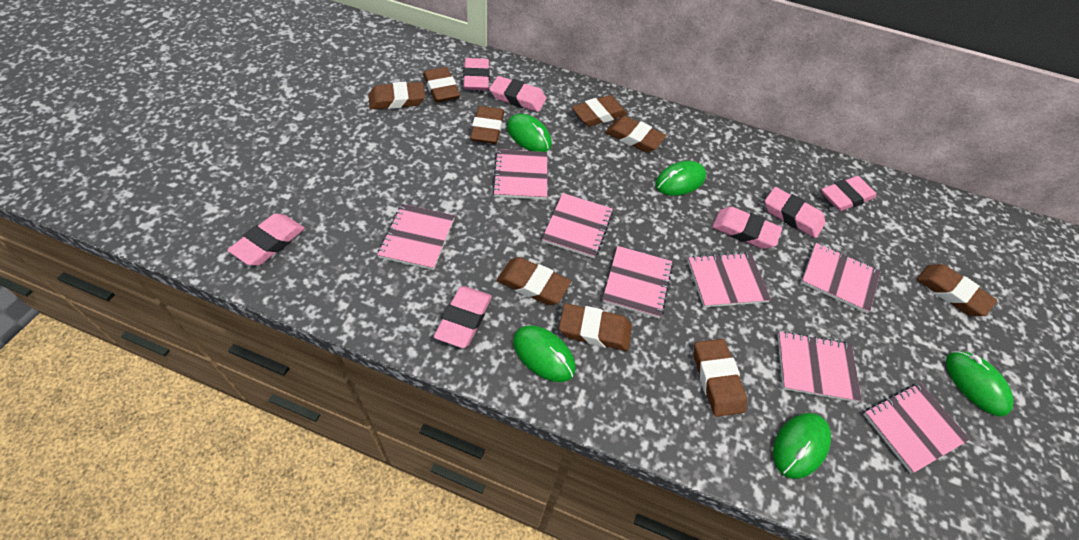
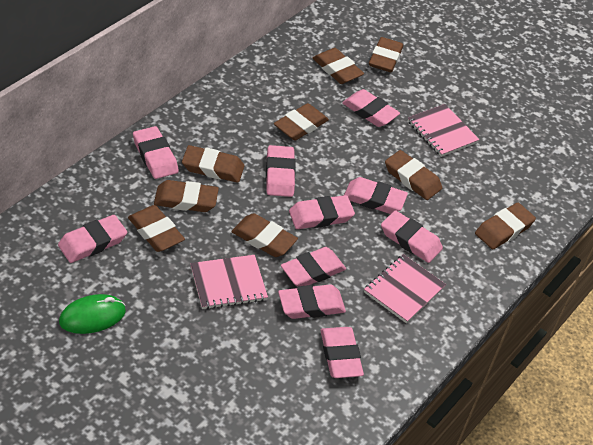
green mouse: [507,114,552,152] [513,325,576,382] [655,161,706,196] [773,413,831,479] [946,351,1014,417] = 5 -> [59,294,126,334] = 1
pink eraser: [228,213,305,266] [434,286,492,348] [463,58,490,90] [489,76,546,112] [712,207,782,249] [765,187,825,238] [821,176,876,211] = 7 -> [58,215,127,263] [133,126,179,179] [266,145,296,197] [278,284,346,319] [281,247,346,286] [289,195,355,229] [320,327,364,378] [342,89,400,127] [344,177,408,214] [381,210,443,263] = 10
pink notebook: [377,204,455,270] [492,149,547,200] [542,193,613,258] [602,246,673,318] [688,252,771,307] [778,331,862,402] [801,243,881,313] [863,383,970,473] = 8 -> [190,255,268,309] [364,254,446,323] [408,104,480,157] = 3

